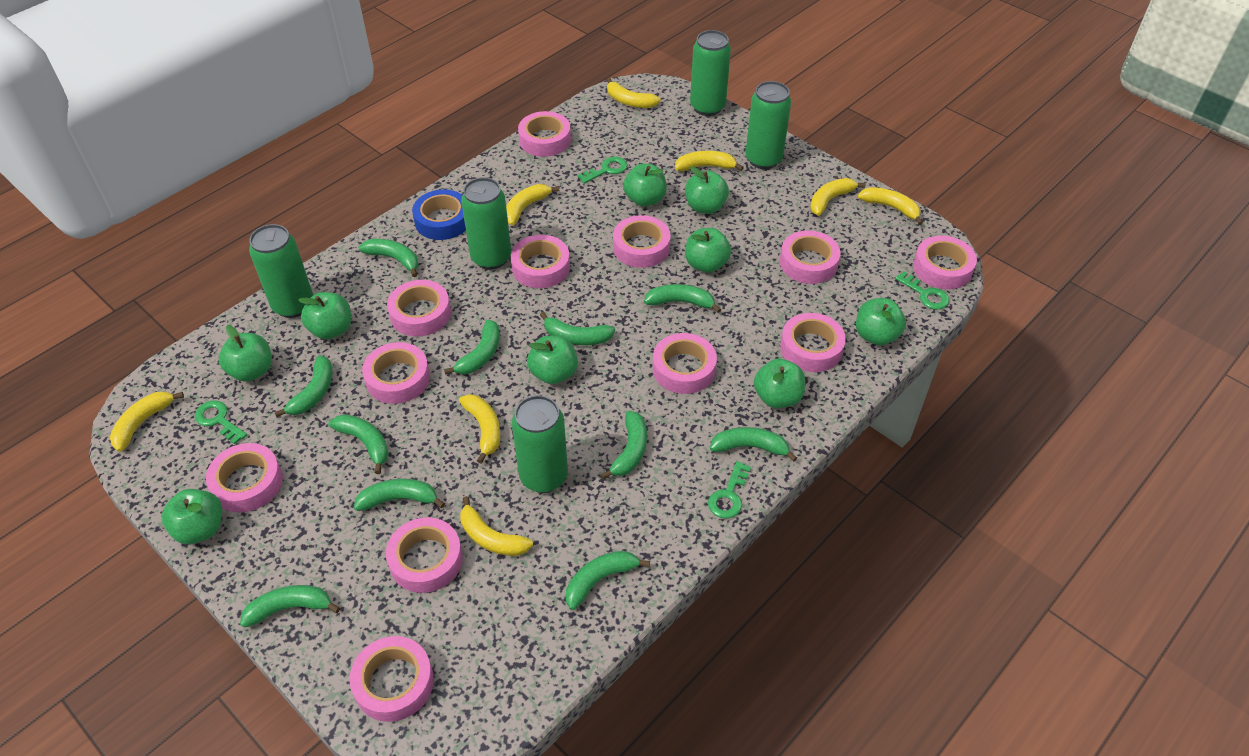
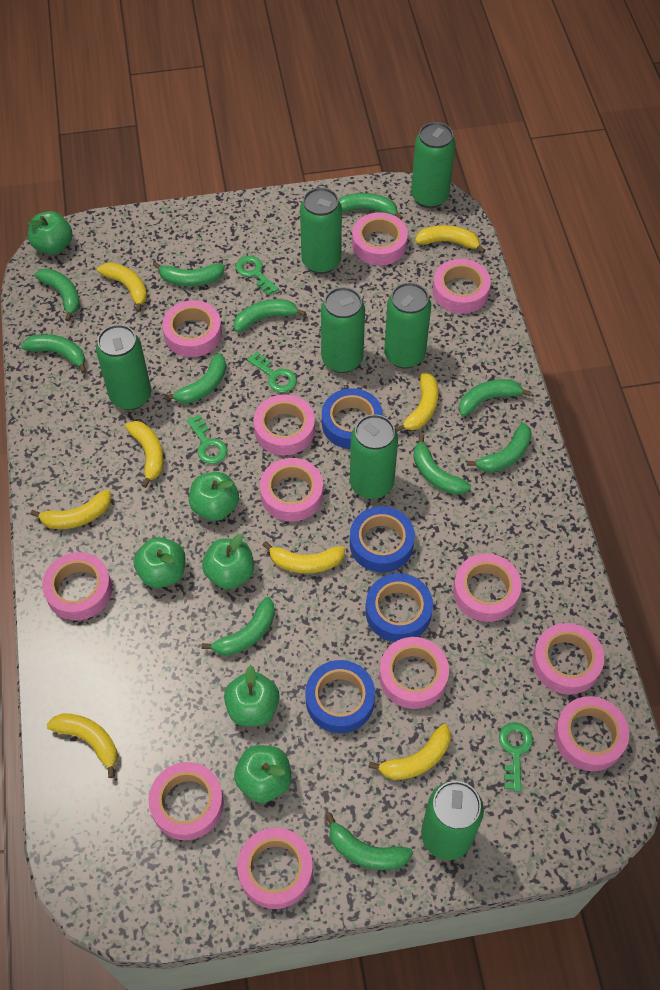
blue tape: [412,189,466,240] = 1 -> [305,660,375,733] [322,388,383,449] [350,506,415,572] [365,573,433,642] = 4
green apple: [162,489,222,544] [219,325,272,382] [299,292,351,339] [527,336,578,384] [623,164,667,207] [685,166,729,214] [685,228,731,273] [754,359,805,408] [856,298,906,346] = 9 -> [27,211,73,255] [133,537,186,588] [189,472,239,521] [202,534,254,589] [224,665,280,726] [234,745,292,803] = 6
green can: [249,224,313,318] [461,177,511,270] [512,395,568,493] [690,30,731,116] [746,81,791,169] = 5 -> [96,324,151,410] [300,187,342,274] [321,287,365,373] [350,414,398,499] [384,282,431,369] [411,122,455,208] [421,781,484,860] = 7

